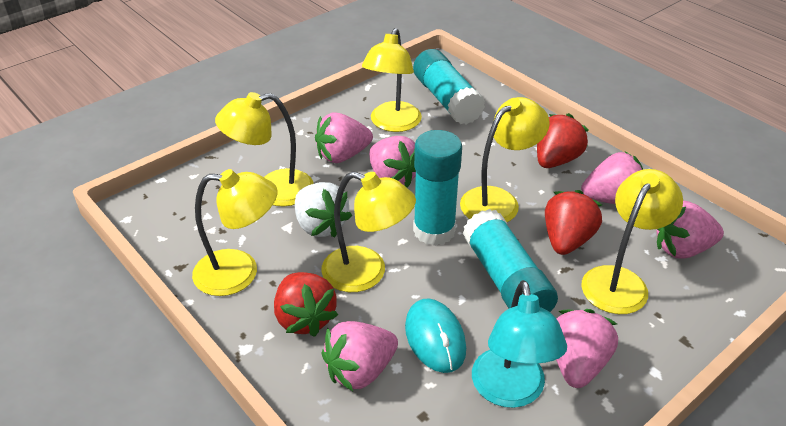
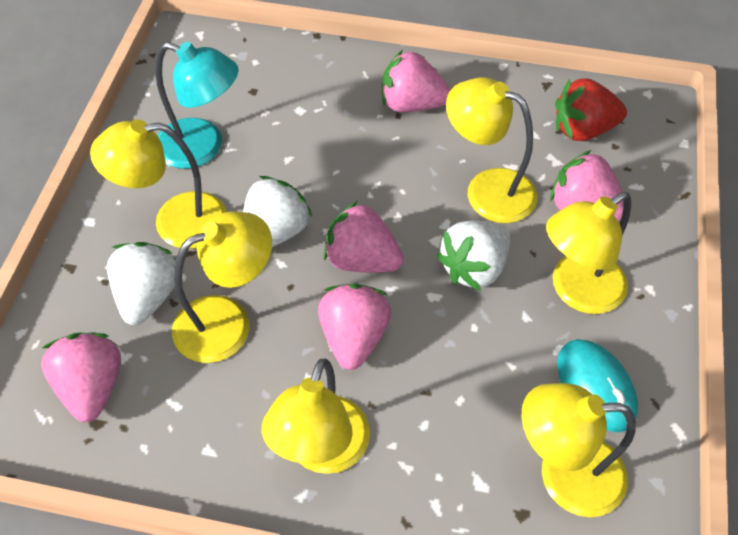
pink strawberry: [315,112,373,163] [321,321,398,391] [369,136,416,188] [556,309,618,388] [581,152,643,204] [656,201,724,258] = 6 -> [41,332,121,422] [318,283,391,370] [323,201,404,273] [382,50,450,112] [550,150,624,221] = 5
red strawberry: [274,272,338,337] [537,113,589,168] [545,190,602,255] = 3 -> [555,78,627,141] = 1
turquoise glue stick: [413,49,485,124] [413,130,462,246] [463,209,558,312] = 3 -> none = 0
white strawberry: [295,182,352,238] = 1 -> [107,242,176,325] [243,176,312,247] [436,220,510,291] = 3

